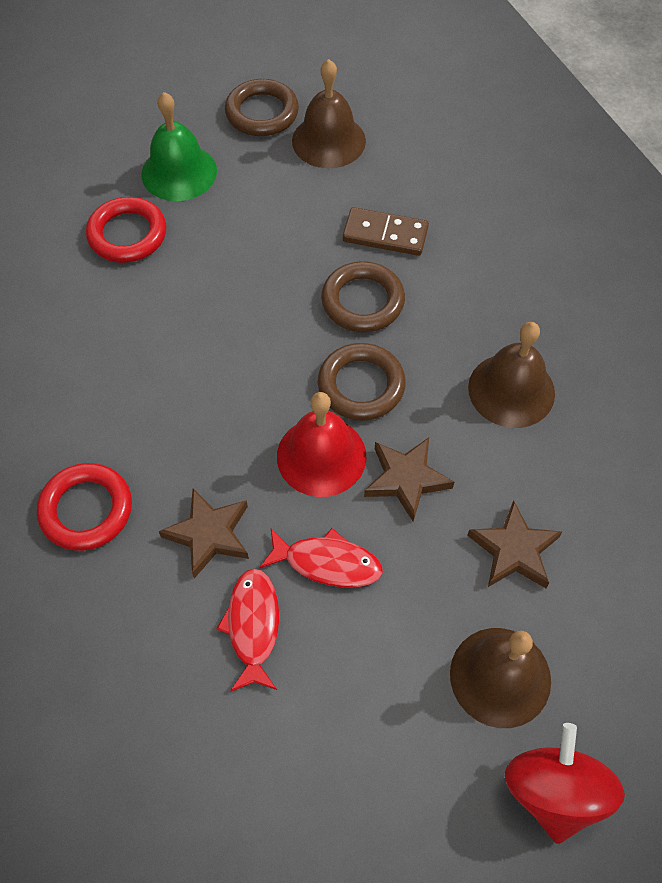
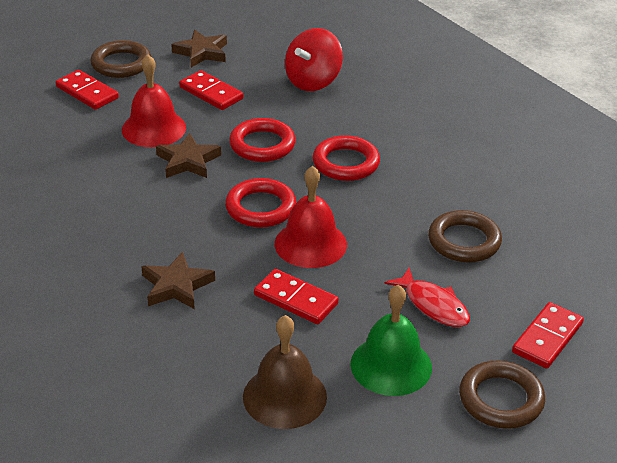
brown bell: [292,59,366,168] [450,628,551,728] [468,322,555,428] = 3 -> [243,315,327,429] = 1
brown domino: [343,207,429,256] = 1 -> none = 0
red bell: [277,392,367,497] = 1 -> [122,54,186,147] [275,166,347,268] = 2
red domino: none = 0 -> [55,70,119,110] [179,70,244,110] [254,269,339,324] [512,302,584,369] = 4
red fish: [216,568,279,692] [259,528,383,588] = 2 -> [385,267,470,327] = 1
red ring: [37,463,132,551] [86,197,166,263] = 2 -> [225,178,296,228] [229,118,296,162] [313,135,380,181] = 3

